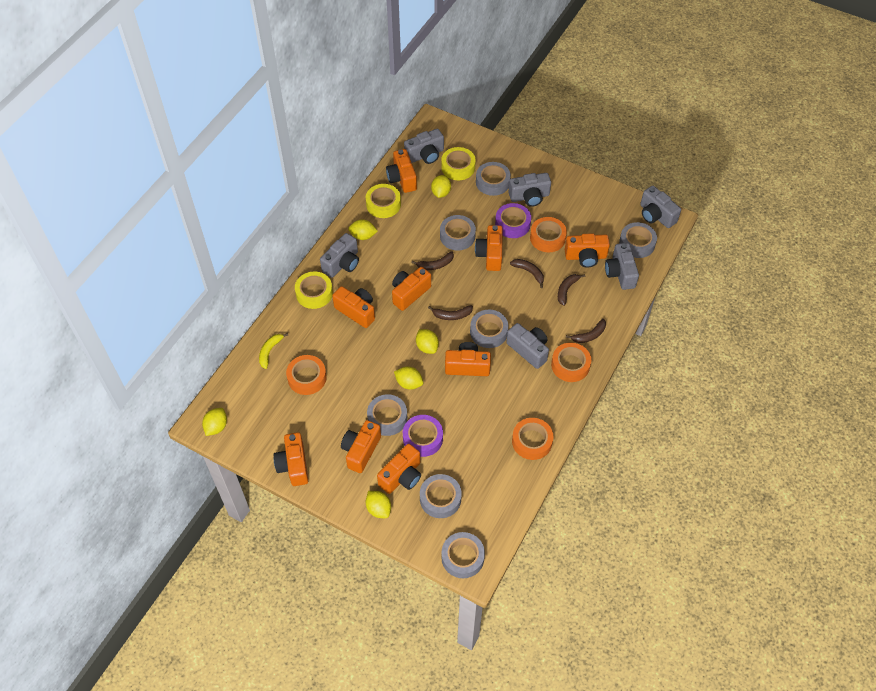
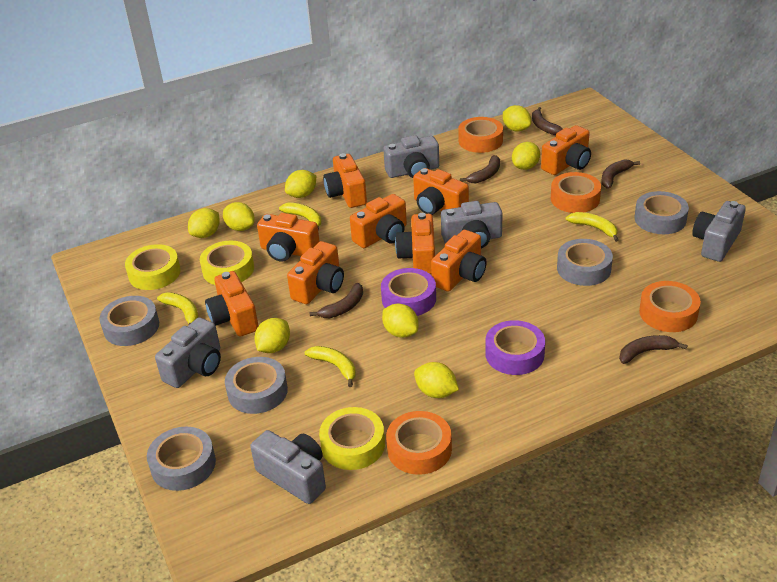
grey camera: [320,233,359,278] [404,129,444,164] [506,323,549,369] [508,173,551,207] [605,243,639,290] [640,186,681,228] = 6 -> [155,317,221,388] [250,430,326,504] [383,135,439,178] [441,201,503,248] [692,201,746,262] = 5
grey tape: [367,394,407,436] [420,474,462,518] [440,215,476,250] [441,532,485,578] [470,310,509,348] [476,162,511,196] [619,222,657,258] = 7 -> [99,296,159,346] [147,427,216,491] [225,357,288,414] [557,239,613,286] [635,191,689,234] = 5
yellow banana: [259,333,288,369] = 1 -> [157,292,198,325] [279,202,321,231] [305,346,356,387] [565,212,619,242] = 4
yellow lemon: [202,408,227,436] [348,219,378,240] [366,491,391,518] [394,367,423,390] [416,329,439,354] [431,175,451,198] = 6 -> [188,208,220,238] [223,202,255,231] [254,318,290,353] [285,170,316,198] [382,304,419,338] [414,362,459,398] [503,105,531,131] [512,142,540,170] = 8

